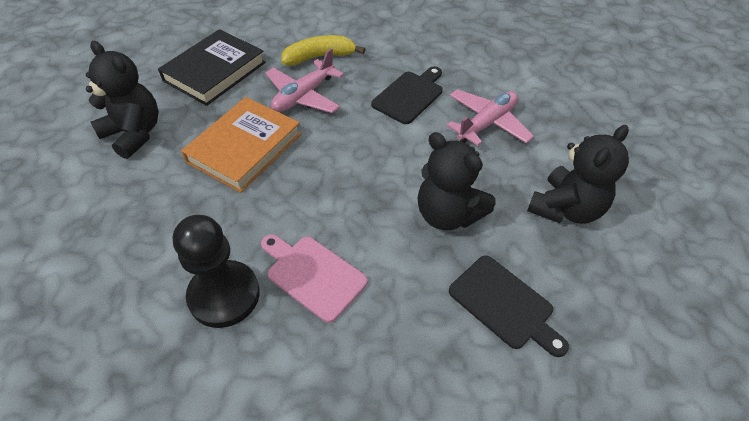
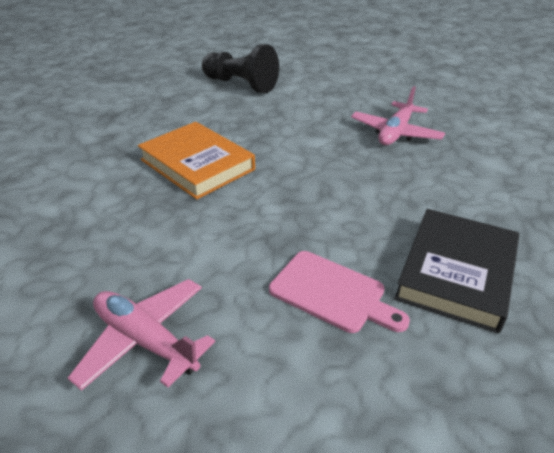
black cutting board: [371,66,443,124] [449,255,569,357] = 2 -> none = 0
black teddy bear: [86,41,159,159] [418,132,495,230] [527,125,629,224] = 3 -> none = 0
yellow banana: [281,35,365,66] = 1 -> none = 0

